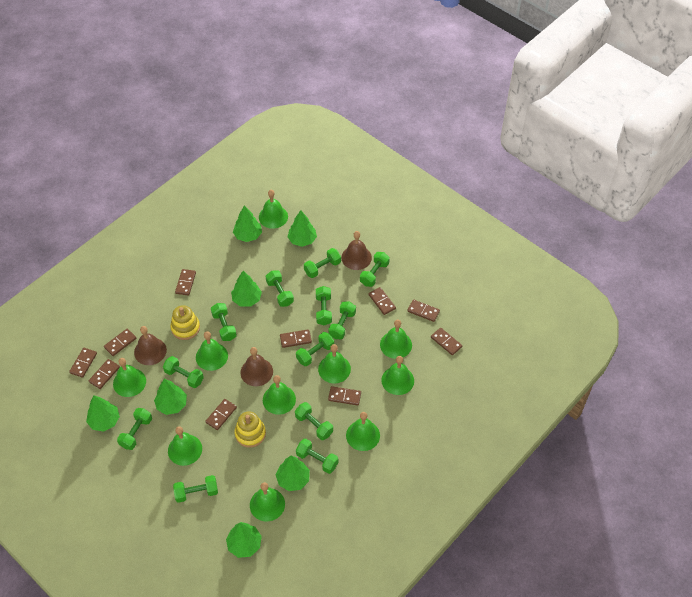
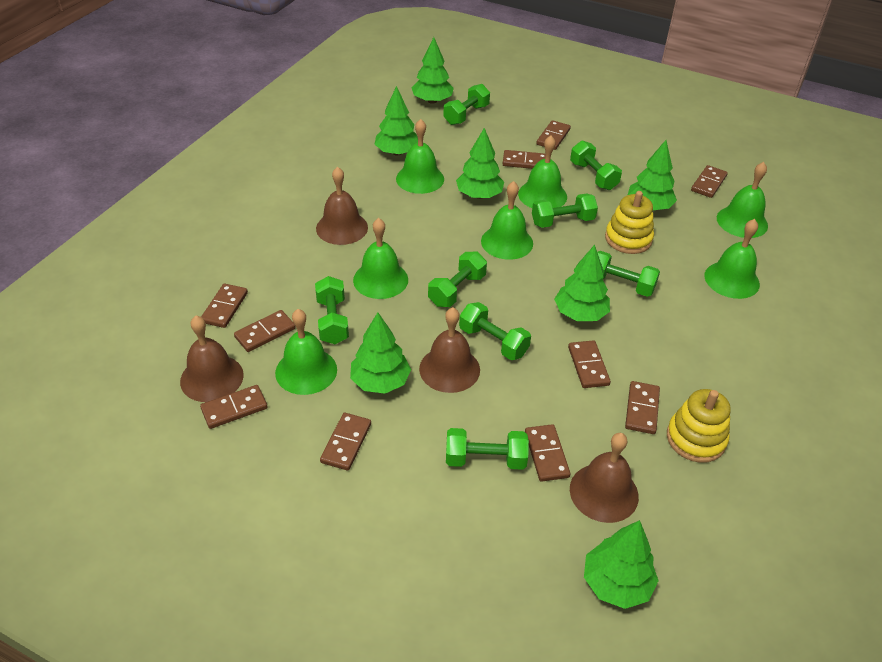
brown bell: [134,326,167,365] [240,347,273,386] [341,231,372,270] = 3 -> [180,316,244,402] [316,167,368,245] [419,307,480,393] [570,433,639,523] = 4
green bell: [113,358,146,397] [168,426,202,466] [196,331,228,371] [250,482,285,521] [259,190,288,229] [263,375,296,415] [318,344,351,383] [346,412,380,451] [380,319,412,359] [381,356,414,395] = 10 -> [275,309,337,395] [353,218,408,299] [396,119,444,194] [481,181,533,260] [518,136,567,208] [704,219,760,299] [717,162,768,238] = 7
green dumbbell: [117,408,152,450] [163,356,204,388] [173,475,218,503] [211,303,237,341] [266,270,294,307] [295,402,333,440] [296,332,334,366] [296,438,339,474] [304,248,341,278] [316,286,332,325] [329,302,356,339] [360,252,390,287] = 12 -> [315,276,349,344] [428,252,487,307] [443,84,490,125] [446,428,529,470] [459,302,531,360] [532,194,598,228] [570,141,622,190] [597,251,660,297] = 8

